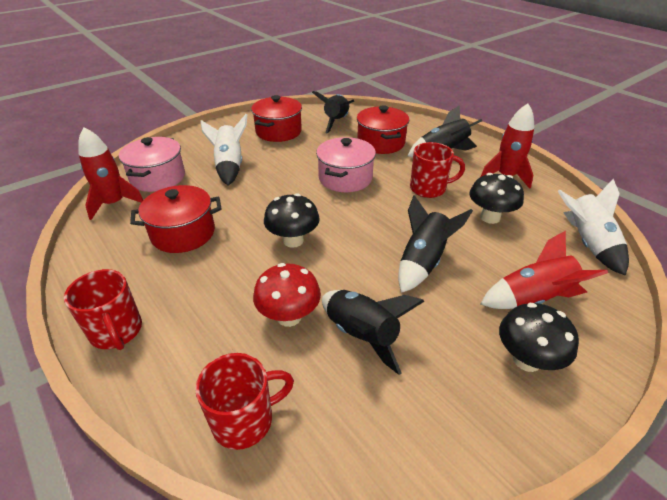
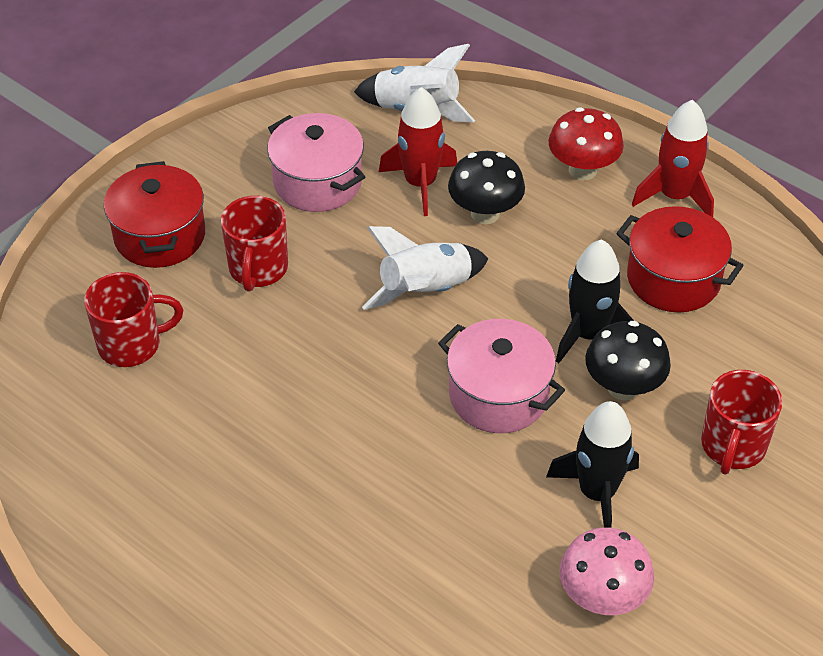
black mushroom: [264,193,320,248] [469,173,524,224] [499,303,579,372] = 3 -> [448,151,525,224] [585,321,671,401] = 2
black rocket: [312,91,354,133] [322,290,424,375] [398,195,473,293] [407,105,482,157] = 4 -> [546,401,639,528] [556,239,634,363] = 2
pink mushroom: none = 0 -> [559,527,654,615] = 1
red pot: [130,185,222,253] [251,95,302,142] [357,105,409,154] = 3 -> [104,161,205,268] [616,206,744,312] = 2
red rocket: [78,127,143,220] [481,103,534,189] [481,231,608,309] = 3 -> [379,87,457,216] [632,100,714,217] = 2

